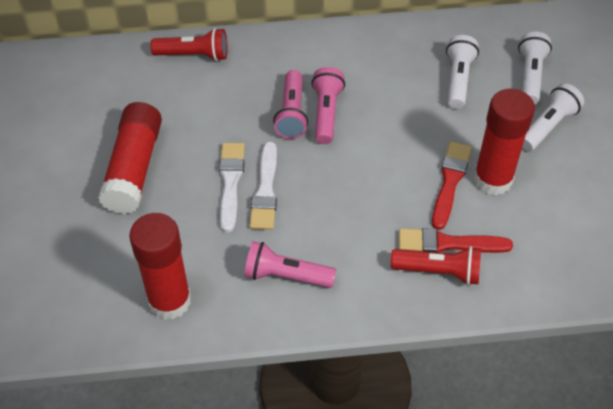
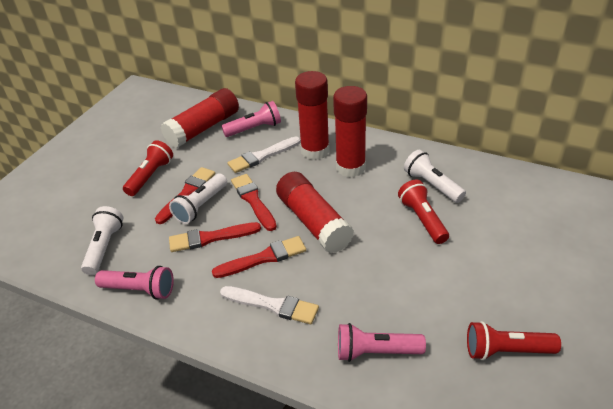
red brush: [399,228,513,253] [432,142,472,230] = 2 -> [155,167,215,224] [169,222,261,252] [212,236,306,278] [231,174,277,231] = 4
red flashlight: [150,28,228,61] [391,246,481,285] = 2 -> [123,140,173,196] [398,180,449,244] [467,321,561,360] = 3
red glue stick: [98,102,162,214] [129,213,191,320] [474,89,535,195] = 3 -> [161,88,239,148] [276,172,354,253] [295,71,330,160] [333,86,367,177] = 4

